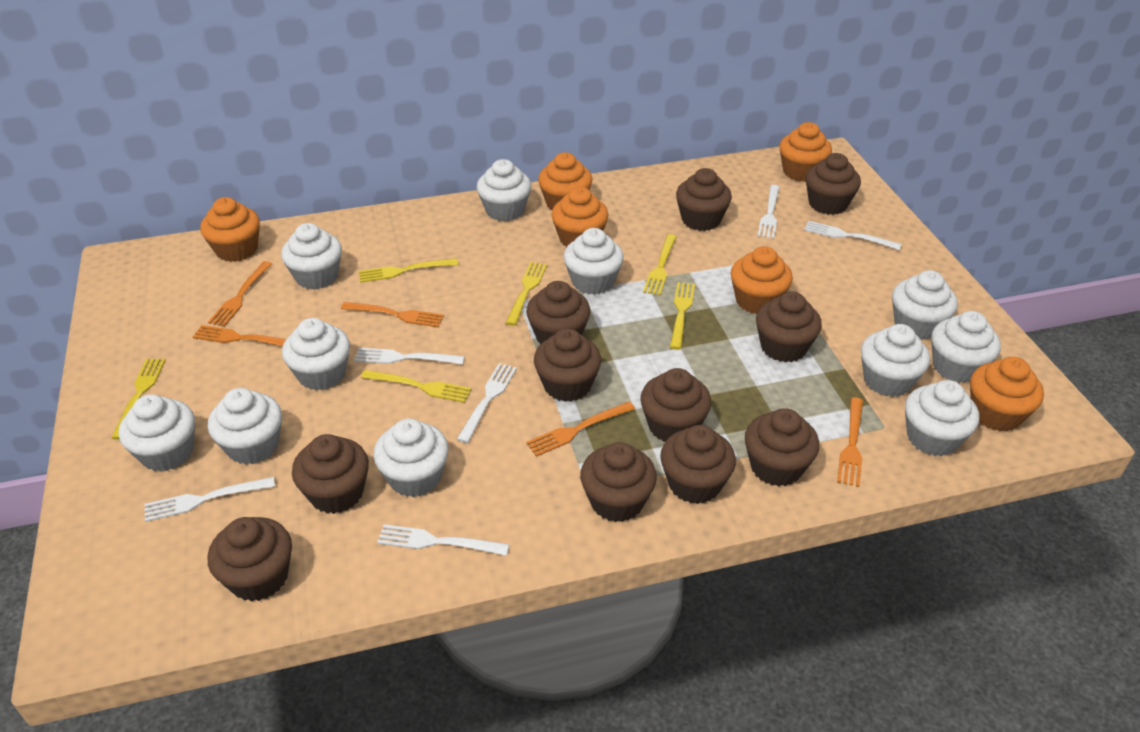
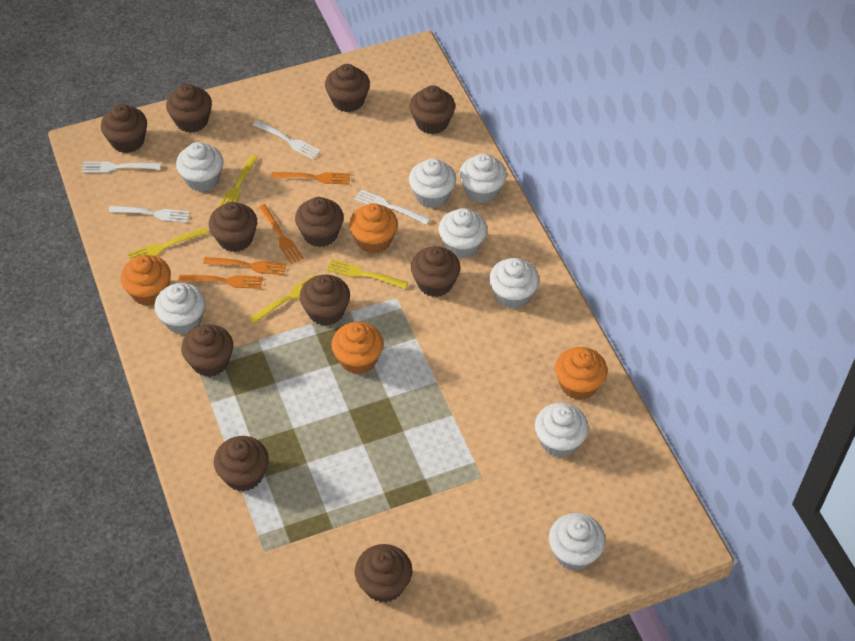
orange cupcake: [200,197,260,262] [538,152,592,210] [552,187,608,248] [731,246,793,314] [779,122,832,182] [970,357,1044,432] = 6 -> [120,255,171,306] [332,322,383,375] [349,203,398,254] [555,347,607,400] = 4
orange fork: [193,325,286,347] [208,261,272,327] [341,302,444,327] [526,402,635,457] [837,397,863,487] = 5 -> [178,275,263,289] [203,257,287,275] [258,204,304,264] [271,172,351,185] = 4
white cupcake: [119,394,195,472] [208,388,282,465] [281,223,342,289] [282,318,350,390] [373,418,449,497] [477,159,531,221] [564,228,624,295] [861,324,930,397] [892,270,958,340] [905,380,979,456] [931,311,1001,383] = 11 -> [154,283,206,335] [176,142,223,192] [409,158,456,208] [438,208,487,258] [459,154,507,203] [489,258,539,309] [535,403,589,457] [549,513,605,571] = 8
white fork: [145,477,275,522] [354,348,465,365] [377,524,509,556] [457,363,517,443] [758,185,780,239] [804,221,902,250] = 6 -> [82,162,161,173] [109,206,190,223] [253,120,321,159] [355,190,430,225] = 4
yellow fork: [111,359,166,440] [359,258,459,283] [361,370,471,403] [506,262,547,326] [643,234,677,295] [670,282,695,350] = 6 -> [128,227,208,260] [218,155,258,207] [249,274,316,324] [327,259,408,289] = 4

